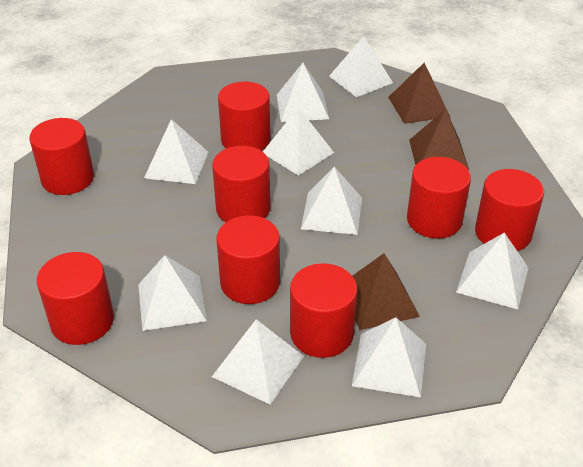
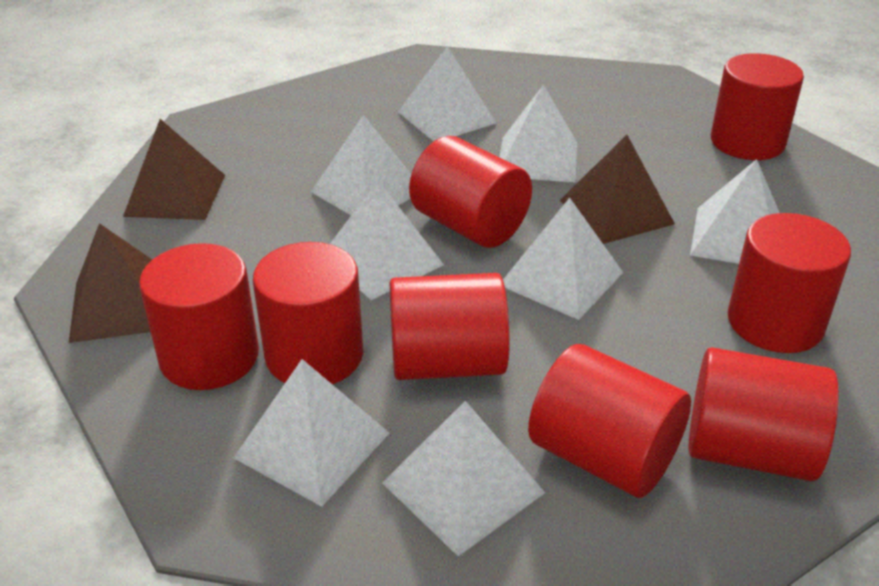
white pyramid: [138,255,207,331] [144,119,208,184] [212,319,304,404] [263,107,334,176] [277,63,329,122] [301,167,362,235] [329,36,393,97] [352,317,426,397] [456,233,529,309] = 9 -> [234,359,389,507] [311,115,412,215] [330,181,444,300] [382,401,545,556] [398,46,496,141] [500,85,577,182] [503,198,623,320] [690,159,779,264] = 8

